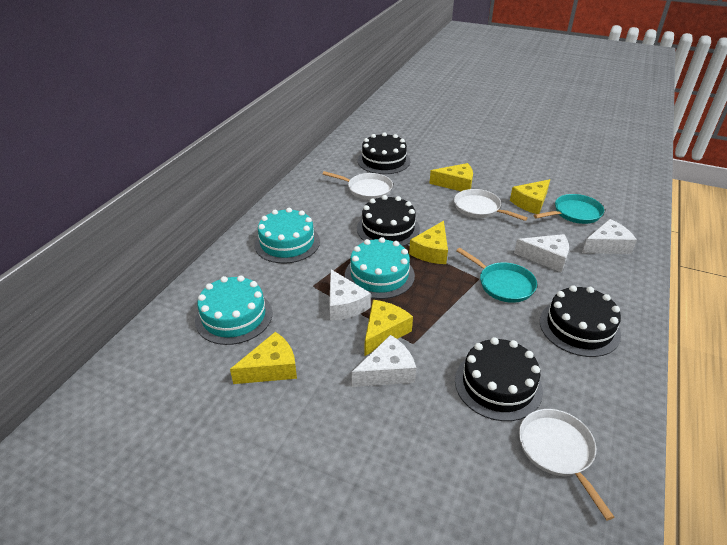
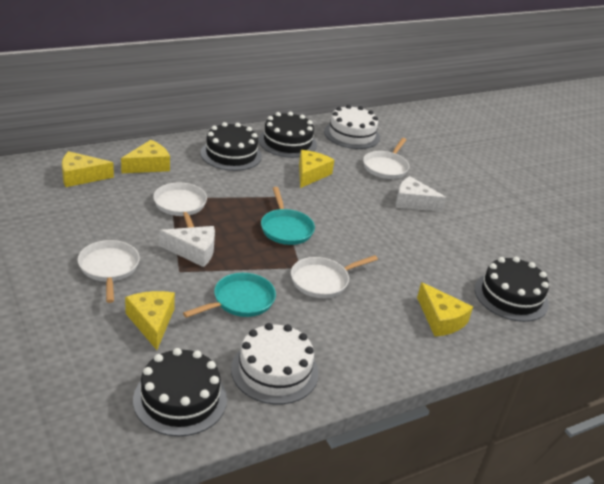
turquoise cake: [195,275,273,345] [254,208,320,263] [345,237,415,299] = 3 -> none = 0
white cake: none = 0 -> [231,323,319,405] [324,105,380,149] = 2
white cheese: [329,269,371,321] [352,335,416,387] [514,234,569,272] [582,219,637,254] = 4 -> [159,226,215,267] [396,176,447,212] = 2
white pan: [323,171,393,200] [454,189,528,221] [519,409,614,521] = 3 -> [78,240,140,303] [153,183,207,228] [291,255,378,298] [363,138,410,179] = 4

